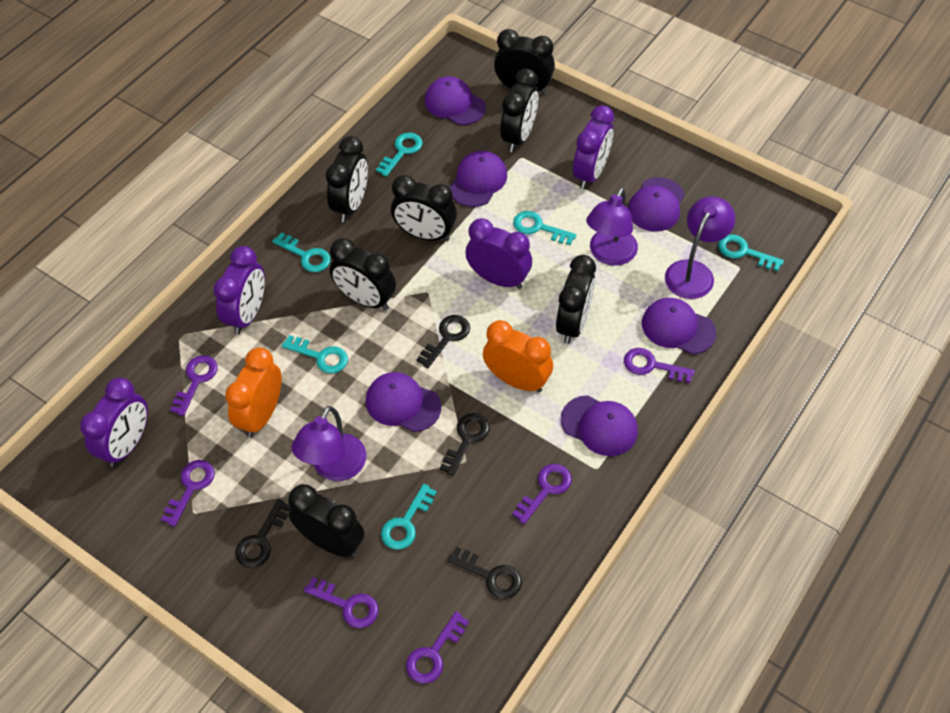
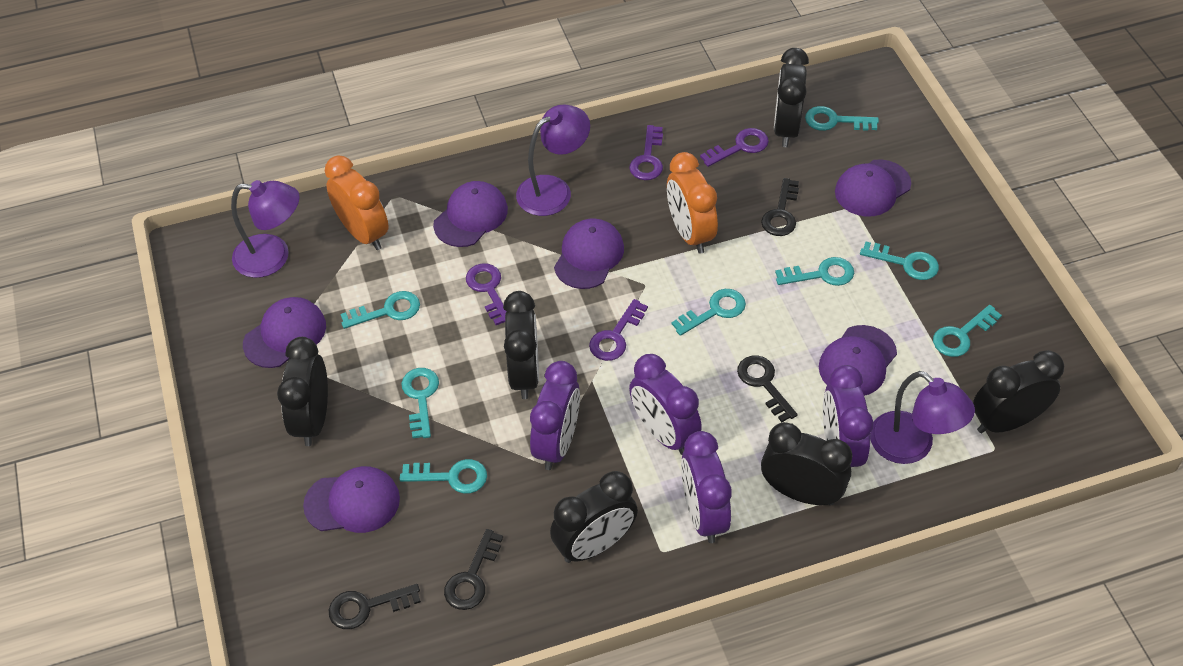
black clock: [288,484,365,557] [326,136,368,222] [330,238,396,310] [391,175,457,241] [494,29,555,94] [500,69,538,152] [556,255,596,344] = 7 -> [277,337,328,446] [503,291,539,399] [550,471,638,563] [761,422,853,506] [774,48,809,147] [973,350,1064,433] = 6
purple key: [161,460,215,527] [170,355,218,416] [304,577,379,628] [406,611,469,684] [512,464,572,524] [624,348,695,383] = 6 -> [466,263,506,325] [589,299,648,361] [629,125,663,180] [700,128,769,167] = 4
turquoise key: [272,232,331,272] [282,335,348,373] [376,133,423,177] [381,484,437,550] [513,211,576,245] [718,234,784,271] = 6 -> [341,291,420,329] [400,459,487,494] [401,368,439,438] [672,289,746,336] [775,257,854,286] [805,106,879,131] [860,242,939,280] [933,305,1002,357] = 8

